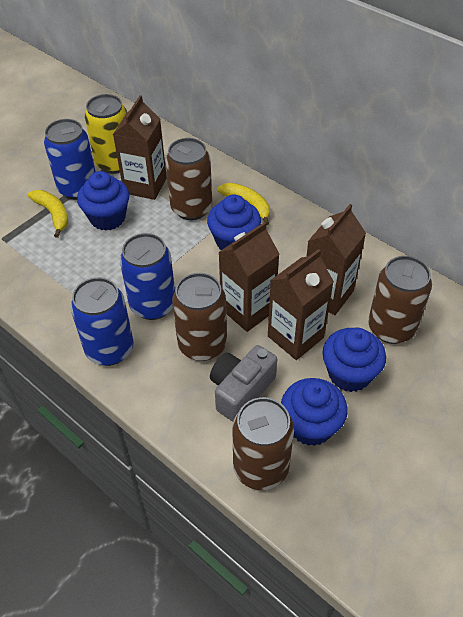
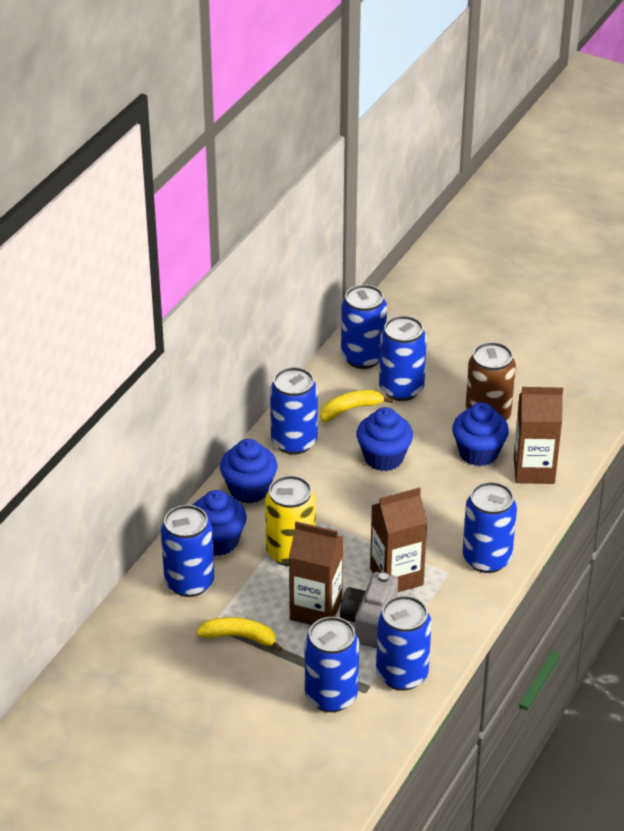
blue can: [44,119,96,200] [71,277,134,366] [120,233,175,320] = 3 -> [161,505,215,597] [270,367,318,455] [305,617,359,712] [341,284,387,369] [376,595,432,691] [379,316,427,401] [463,482,517,573] = 7
brown can: [165,138,212,220] [172,273,227,361] [232,397,294,490] [368,256,432,344] = 4 -> [465,342,516,421] = 1
brown carton: [113,95,167,200] [218,222,279,332] [268,249,334,360] [306,204,366,315] = 4 -> [289,521,343,625] [370,488,428,592] [514,387,563,484] = 3

